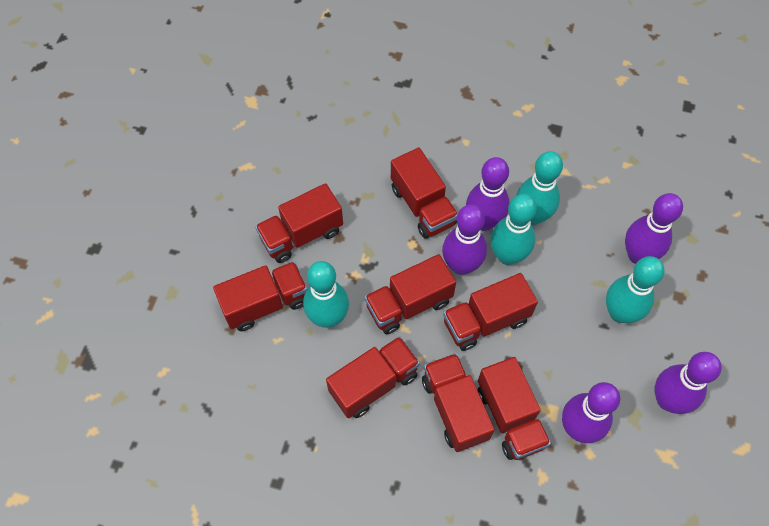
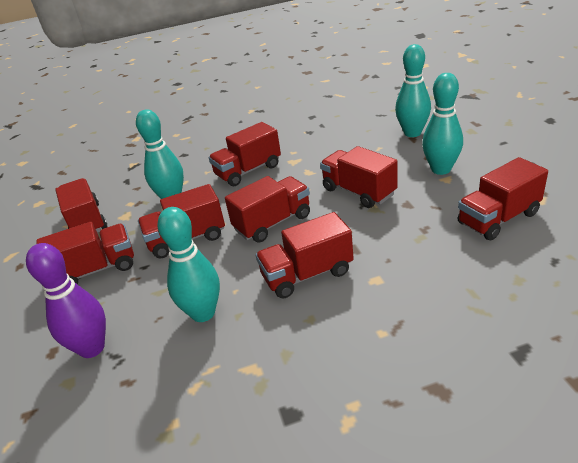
purple bowling pin: [442,204,487,275] [466,157,510,231] [562,382,620,443] [625,193,683,264] [655,352,722,414] = 5 -> [26,243,106,358] = 1

